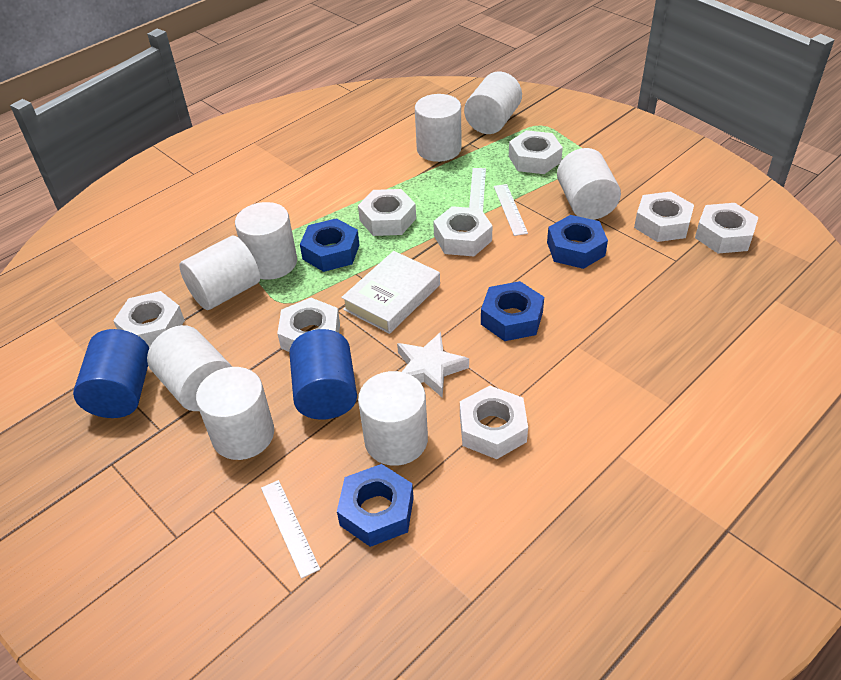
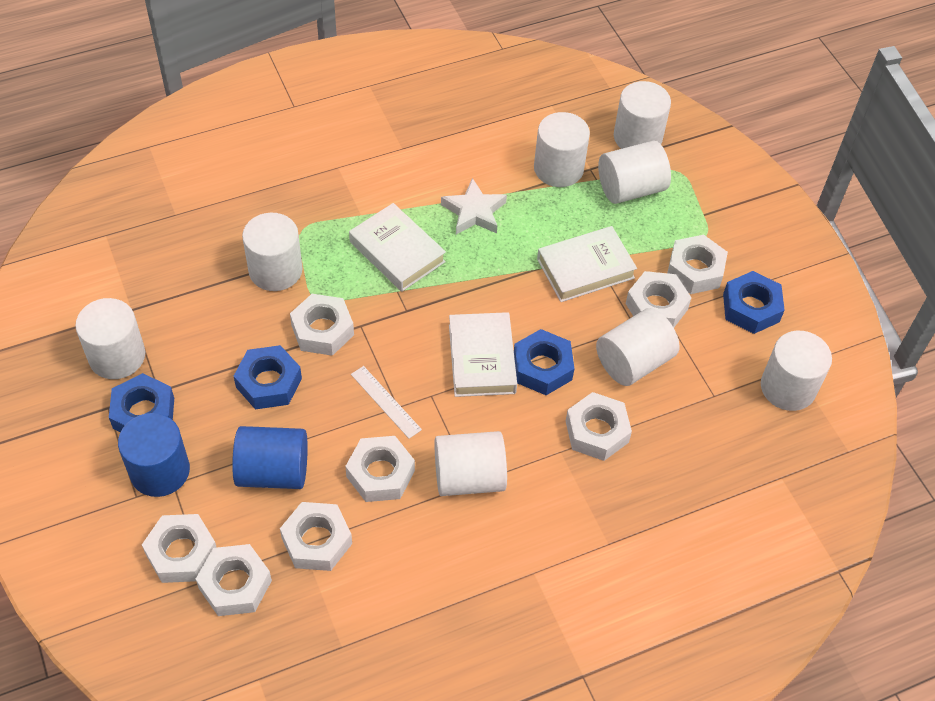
white book: [341,251,440,334] = 1 -> [349,203,446,292] [449,312,517,397] [537,226,637,302] = 3
white ruler: [261,480,320,579] [469,168,486,211] [494,184,528,236] = 3 -> [351,366,422,439] = 1

